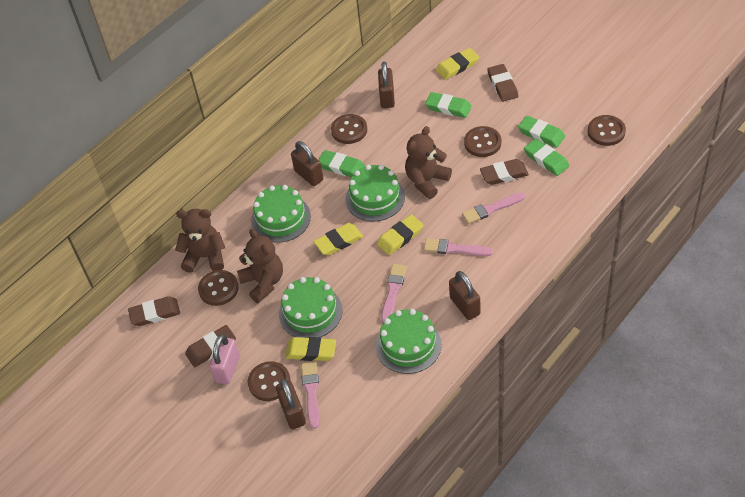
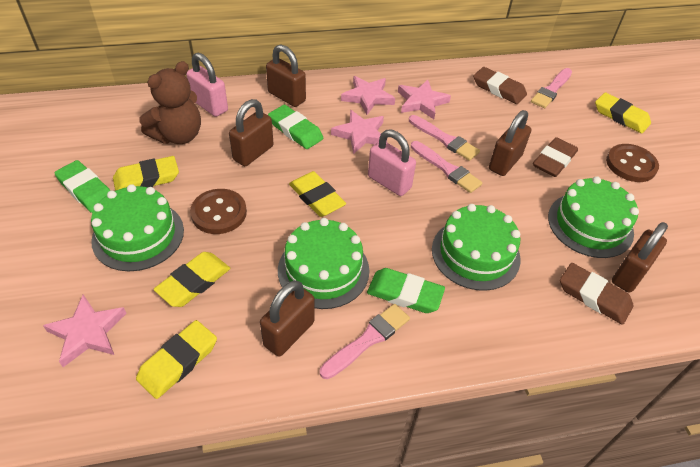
brown button: [198,270,238,306] [248,361,291,401] [331,114,367,144] [464,126,501,157] [588,115,626,146] = 5 -> [190,189,247,234] [606,144,659,182] = 2
brown eraser: [128,296,180,326] [185,325,236,367] [480,159,529,185] [487,64,518,102] = 4 -> [473,67,527,104] [533,137,578,177] [560,263,634,325] = 3
brown padlock: [276,379,306,429] [291,141,323,186] [378,61,395,108] [449,271,480,320] = 4 -> [229,99,273,166] [260,280,315,357] [266,44,306,107] [489,110,531,176] [612,222,668,293] = 5
brown teddy bear: [175,209,225,273] [237,229,283,303] [405,126,452,199] = 3 -> [139,61,201,144] = 1
green eraser: [318,150,365,177] [425,92,472,118] [518,116,565,148] [524,138,569,176] = 4 -> [54,160,111,213] [268,105,323,149] [367,268,445,313] = 3
pink padlock: [209,334,240,385] = 1 -> [186,53,228,117] [368,130,416,196] = 2
pink star: none = 0 -> [43,294,127,367] [331,110,387,154] [341,76,395,115] [398,80,451,119] = 4
yellow eraser: [285,337,336,361] [314,223,363,256] [377,214,424,255] [436,48,479,80] = 4 -> [113,156,179,191] [136,320,217,399] [154,252,230,307] [289,171,346,217] [595,93,651,133] = 5

